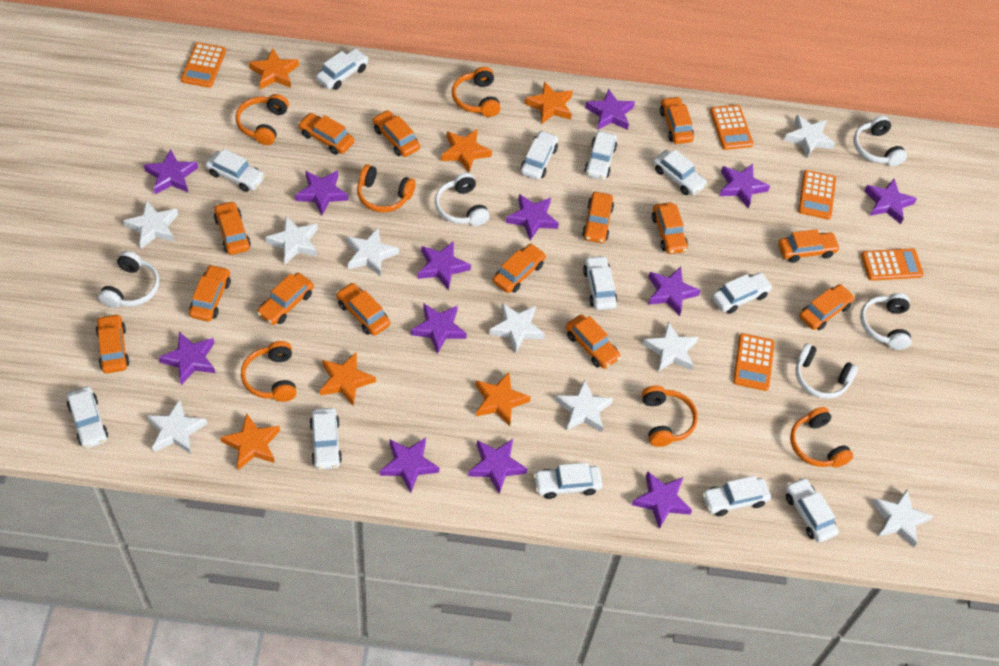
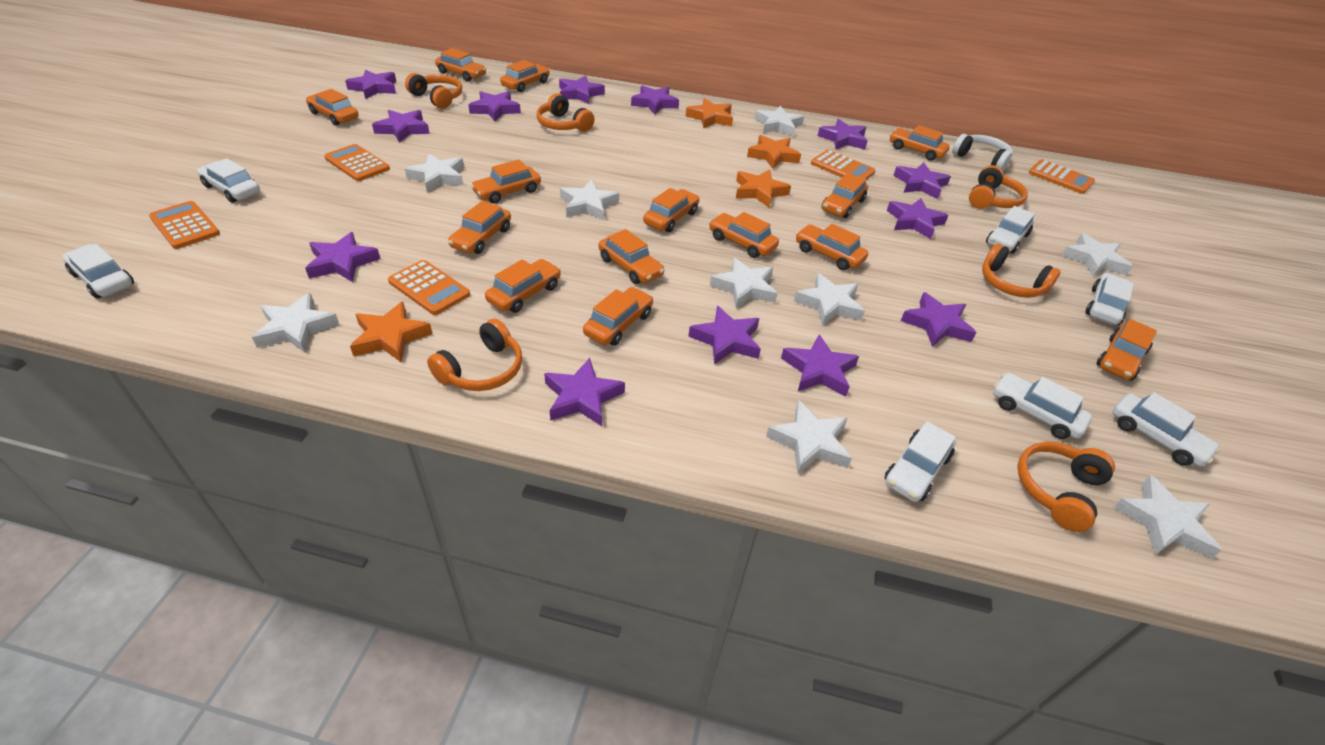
orange star: [220,413,280,470] [248,48,299,90] [320,352,376,406] [441,129,492,173] [475,372,531,426] [525,81,573,124] = 6 -> [350,302,432,362] [686,98,733,129] [736,169,791,207] [747,135,801,169] = 4
white car: [67,386,108,449] [206,149,265,192] [310,408,342,470] [316,48,369,90] [520,130,558,180] [533,463,602,499] [583,255,617,310] [584,131,617,180] [653,149,708,195] [702,476,771,516] [712,273,773,314] [785,477,839,542] = 12 -> [63,244,134,299] [197,158,260,203] [884,421,957,502] [986,206,1035,254] [993,373,1092,439] [1085,273,1134,325] [1113,392,1221,467] = 7
white headphones: [98,251,159,308] [435,173,490,226] [796,343,858,399] [854,116,907,166] [860,293,911,350] = 5 -> [952,134,1013,171] = 1

